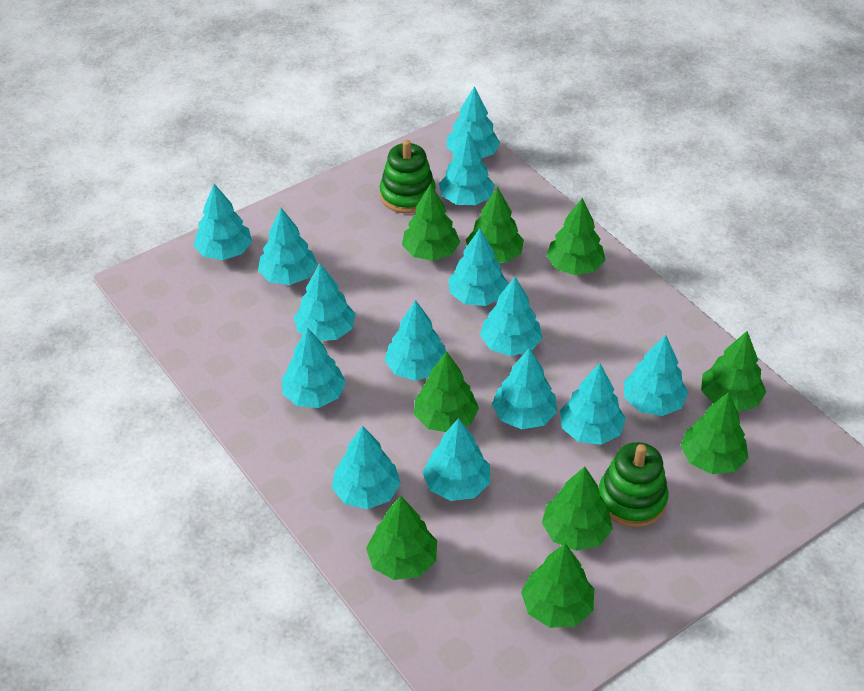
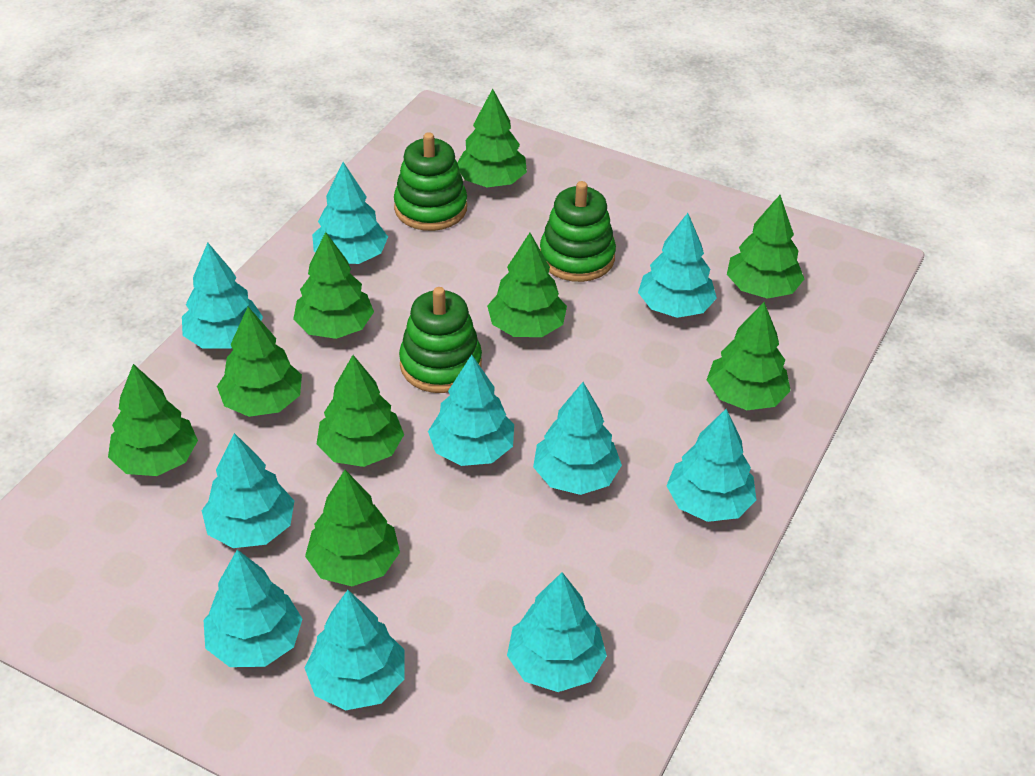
green stacking toy: [380,140,436,213] [599,442,668,527] = 2 -> [394,132,467,231] [399,287,482,393] [540,181,616,282] = 3
turquoise tree: [194,184,252,260] [258,208,318,285] [282,327,346,408] [294,263,355,341] [332,426,401,509] [385,300,446,381] [422,418,490,501] [439,131,495,205] [447,86,500,158] [449,229,509,306] [480,277,542,356] [492,348,557,429] [560,363,626,445] [624,335,688,416] = 14 -> [182,242,263,348] [202,433,294,548] [203,550,302,667] [305,590,404,710] [312,162,388,264] [428,355,514,466] [507,572,607,692] [533,382,622,495] [638,213,717,318] [666,409,756,522] = 10

